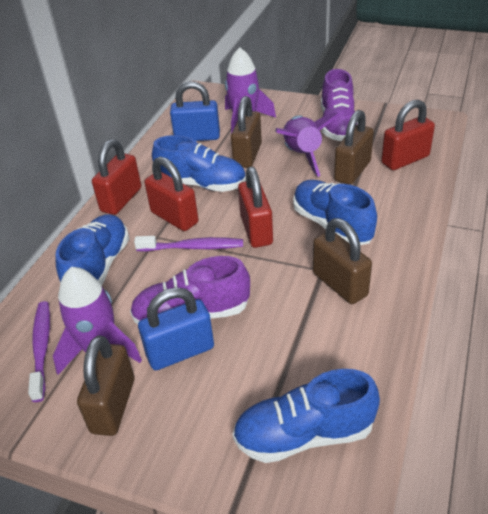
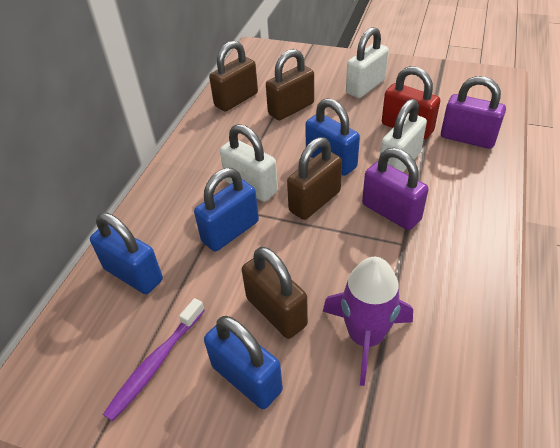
blue padlock: [138,287,214,370] [170,81,220,141] = 2 -> [90,213,163,294] [194,168,259,251] [204,316,283,409] [305,98,360,176] = 4
blue shoe: [55,214,129,285] [152,135,246,192] [232,369,380,463] [293,180,377,245] = 4 -> none = 0
purple padlock: none = 0 -> [362,148,429,230] [441,76,506,149] = 2
purple rocket: [53,267,142,375] [225,47,276,134] [275,113,340,177] = 3 -> [323,257,413,386] = 1
purple shoe: [130,256,250,324] [321,69,358,141] = 2 -> none = 0
purple toothbrush: [28,301,50,402] [134,236,243,252] = 2 -> [103,298,205,421] = 1
red padlock: [92,139,141,215] [144,157,199,231] [238,167,273,248] [381,100,435,170] = 4 -> [382,66,440,139] = 1
white padlock: none = 0 -> [220,124,278,202] [346,27,389,98] [380,99,427,172] = 3

